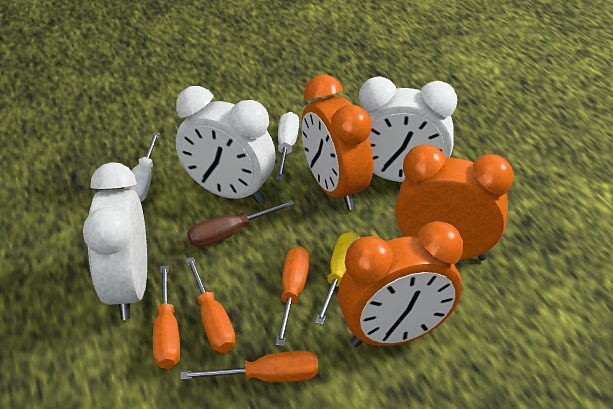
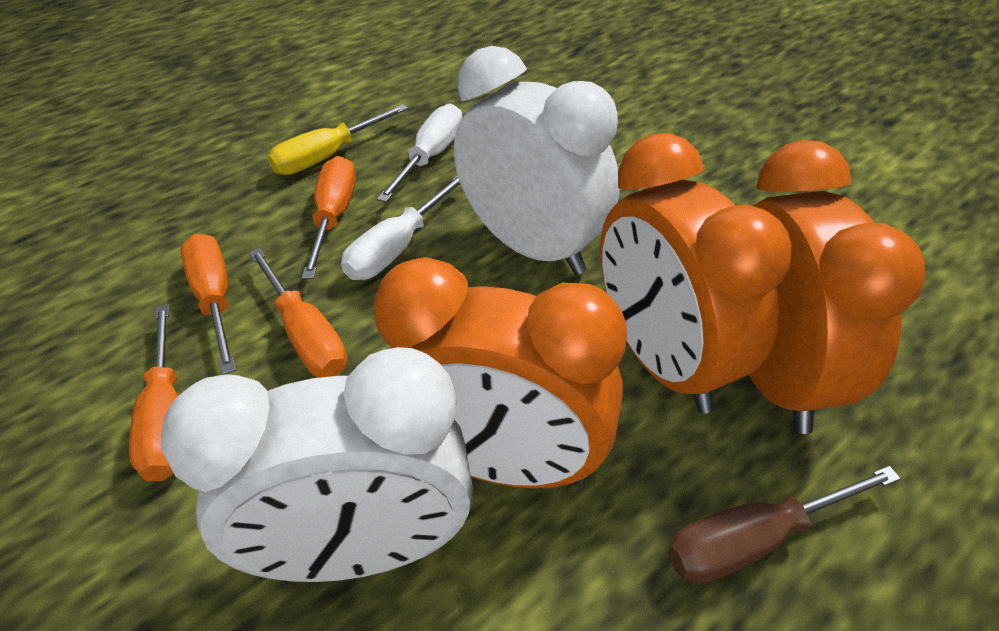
white clock: [83,162,147,320] [176,86,276,203] [359,77,457,182] = 3 -> [161,347,473,582] [454,46,620,275] = 2

